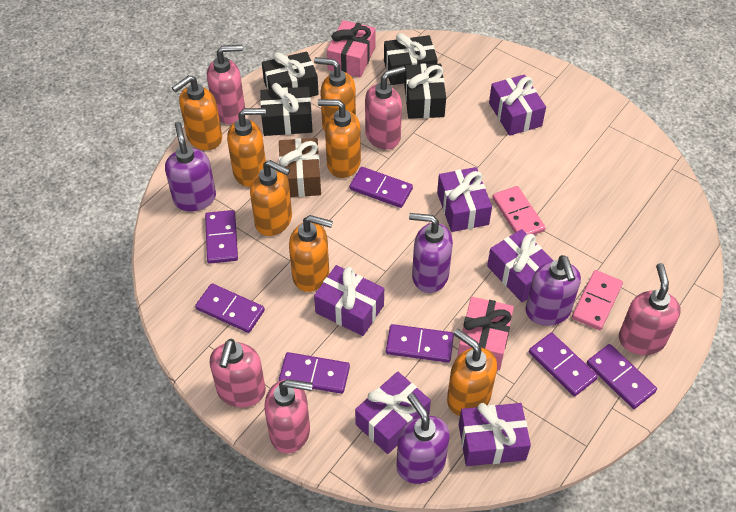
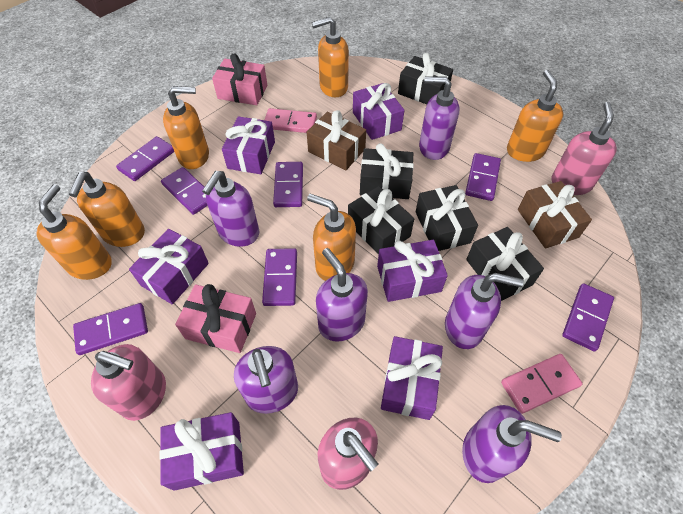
black gift: [260,83,313,136] [262,52,319,97] [384,33,438,85] [404,63,446,119] = 4 -> [348,186,414,255] [360,143,414,199] [398,53,453,104] [416,185,478,251] [466,227,544,301] = 5
brown gift: [279,138,321,197] = 1 -> [307,110,366,170] [518,181,592,249] = 2
orange soap dispenser: [172,75,222,150] [227,108,266,187] [250,160,292,236] [289,215,333,292] [314,57,356,131] [318,99,361,178] [447,329,497,416] = 7 -> [36,184,112,280] [69,172,145,247] [163,86,209,169] [307,194,356,281] [312,17,349,97] [507,70,563,162] = 6
pink soap dispenser: [207,45,245,124] [209,339,266,408] [264,379,313,454] [365,66,405,150] [619,263,681,355] = 5 -> [91,344,166,421] [318,418,378,490] [551,102,617,195] = 3
purple soap dispenser: [165,122,216,211] [396,393,450,484] [409,213,453,293] [525,255,581,326] = 4 -> [202,171,259,247] [234,346,298,414] [316,248,368,342] [419,76,459,160] [445,273,524,349] [462,405,562,483] = 6

